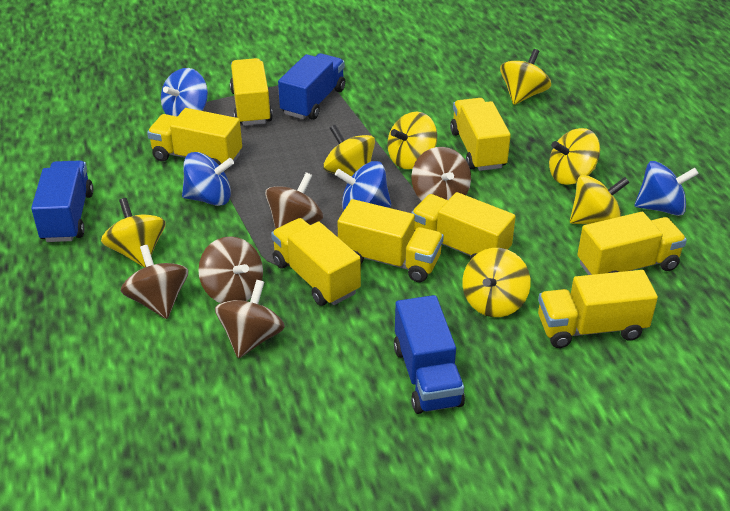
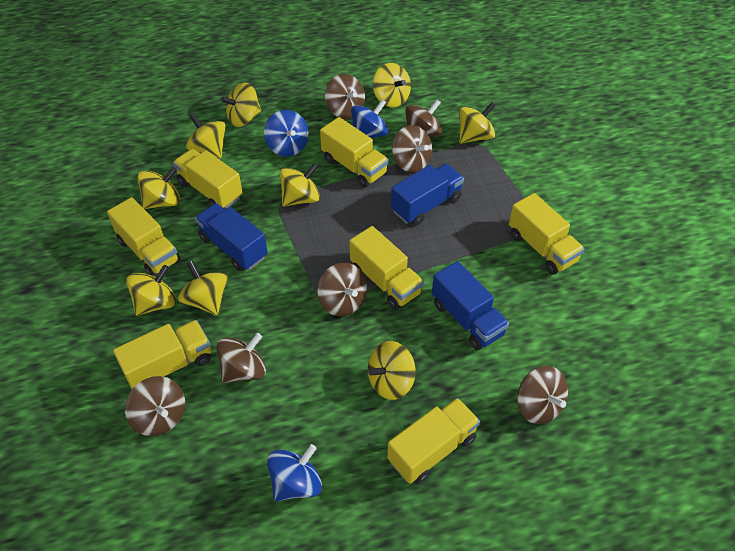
blue spinning top: [161,68,208,116] [182,152,234,206] [335,161,391,210] [635,161,699,216] = 4 -> [264,110,309,157] [267,444,322,501] [351,99,389,138] = 3
brown spinning top: [120,245,188,319] [198,236,263,303] [215,280,285,358] [265,172,323,229] [411,147,471,201] = 5 -> [125,376,185,436] [216,333,266,383] [317,262,367,316] [325,74,365,119] [392,125,432,173] [405,100,442,137] [517,366,568,424] = 7
yellow spinning top: [101,198,166,267] [323,125,375,177] [387,112,437,169] [462,248,530,317] [500,49,551,105] [549,128,600,185] [570,175,630,224] = 7 -> [126,265,176,316] [137,167,180,209] [178,261,228,315] [186,113,226,159] [221,83,261,127] [280,163,320,207] [368,341,416,400] [373,63,411,107] [459,102,496,144] = 9
yellow truck: [147,108,242,167] [230,58,273,126] [271,218,361,306] [338,199,444,282] [411,192,516,260] [450,98,511,171] [538,270,658,348] [577,212,687,275] = 8 -> [107,197,180,276] [113,320,211,389] [173,149,243,209] [320,117,389,188] [349,226,424,310] [387,398,480,484] [509,193,584,275] = 7

